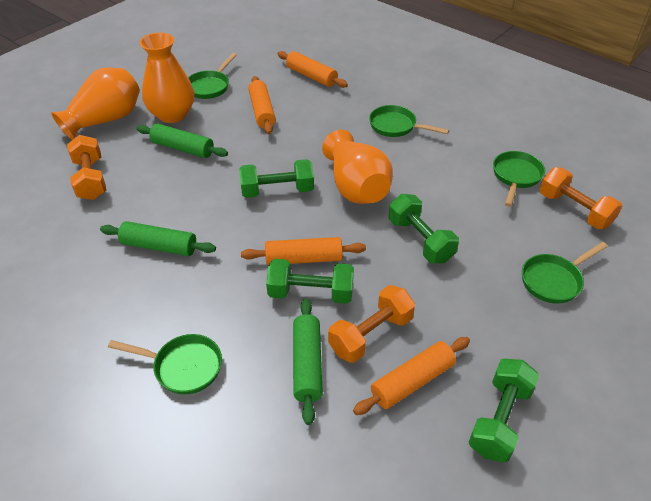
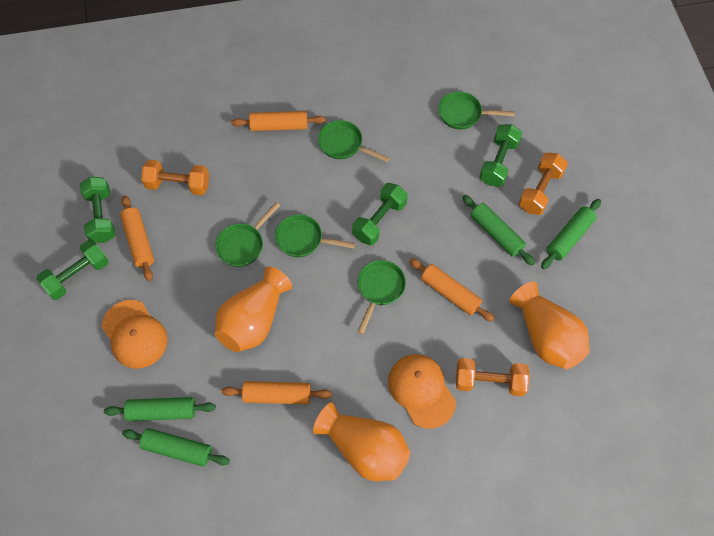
green rolling pin: [100,221,216,256] [137,123,228,158] [293,299,323,425] = 3 -> [104,397,216,421] [122,428,230,467] [462,195,535,266] [541,199,601,269] = 4
orange cap: none = 0 -> [102,300,168,369] [388,354,456,429] = 2

